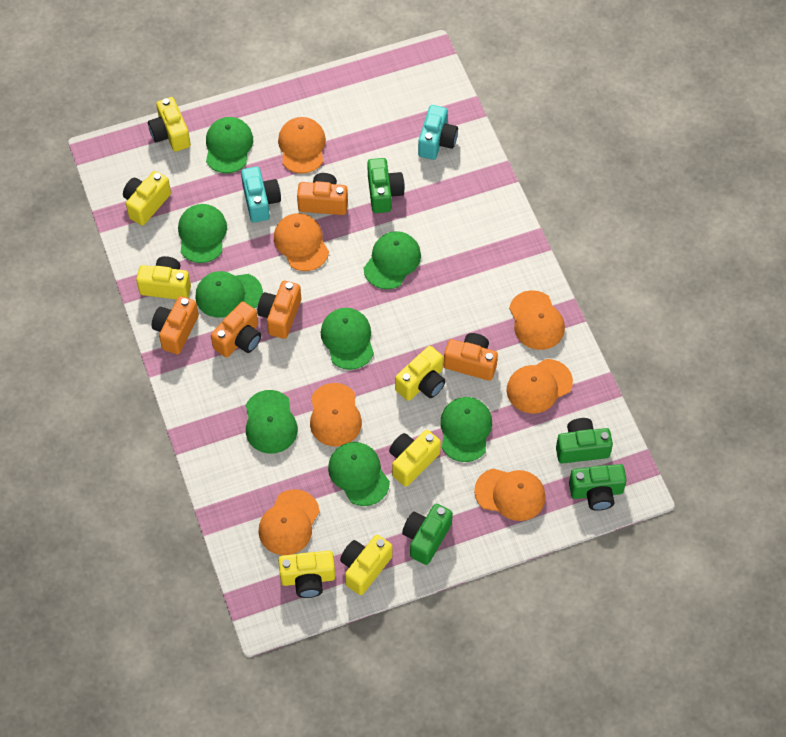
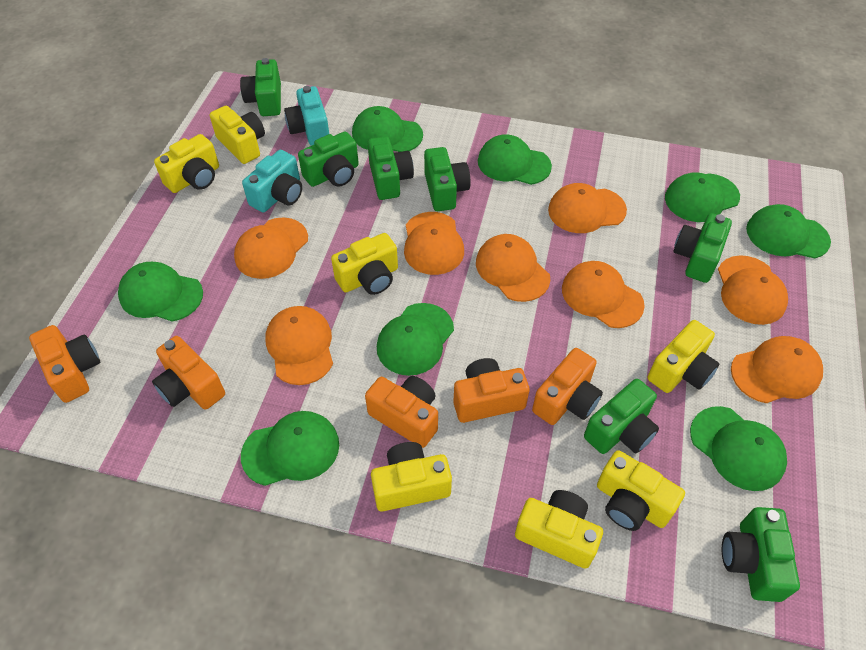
green camera: [367,158,405,213] [402,504,453,565] [556,418,613,464] [569,464,627,511] = 4 -> [240,58,281,116] [298,131,359,187] [368,136,414,200] [424,147,471,211] [584,379,659,454] [673,213,732,283] [722,507,800,602] = 7
orange cap: [258,489,320,555] [274,213,329,271] [278,117,326,174] [310,383,362,446] [474,469,546,521] [507,359,573,414] [509,290,565,350] = 7 -> [234,217,308,279] [265,306,333,385] [404,212,464,275] [476,234,550,302] [548,183,627,233] [562,261,645,328] [718,255,788,325] [731,336,823,403] = 8

